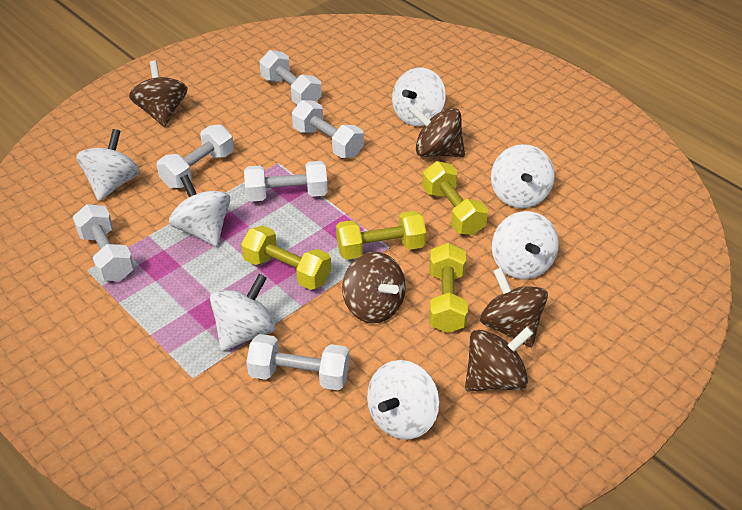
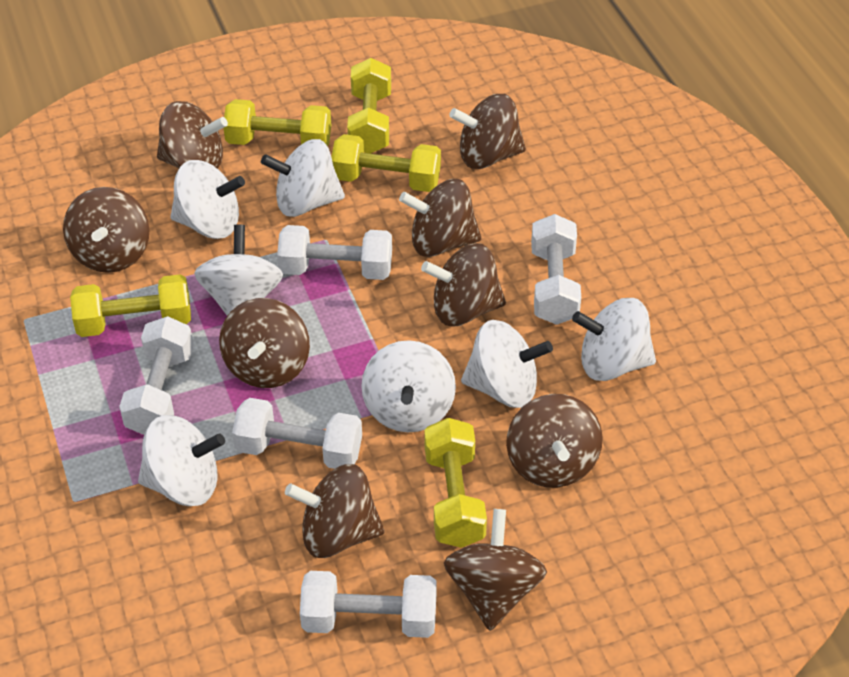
brown spinning top: [129,60,188,127] [342,252,406,323] [411,107,465,157] [465,327,534,392] [480,268,548,348] = 5 -> [63,187,149,273] [157,101,228,169] [219,298,310,388] [285,464,384,558] [399,179,482,257] [421,243,506,326] [444,509,547,631] [449,94,526,169] [506,394,603,488] = 9
white dumbbell: [73,204,134,281] [157,124,234,188] [244,161,328,202] [246,334,349,390] [259,50,322,105] [292,100,364,158] = 6 -> [119,316,194,435] [232,398,362,469] [277,225,392,280] [300,571,437,638] [531,214,581,325] = 5
yellow dumbbell: [241,225,331,290] [336,211,426,260] [422,161,488,235] [430,243,468,333] = 4 -> [70,274,191,337] [224,99,331,146] [331,134,441,192] [347,58,391,154] [424,418,487,548] = 5

